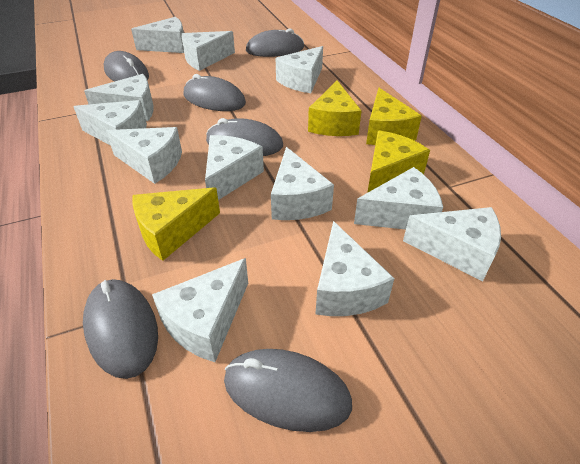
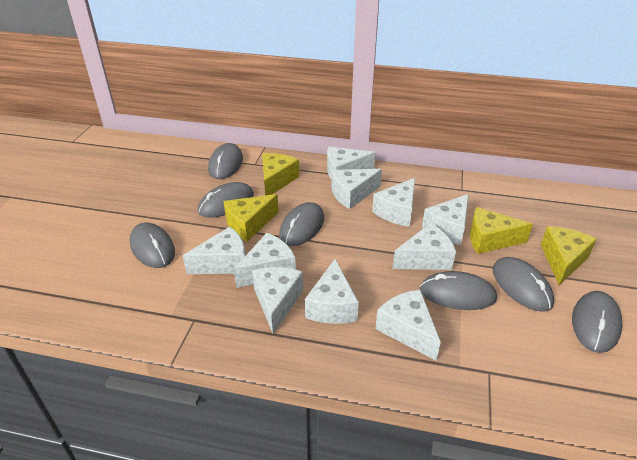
grey mouse: [83,279,158,379] [104,51,149,82] [184,74,246,111] [206,118,283,156] [224,349,352,432] [246,28,304,57] = 6 -> [130,223,175,268] [198,182,254,218] [208,143,243,179] [279,202,324,246] [420,271,497,310] [493,257,554,312] [572,291,623,353] = 7
white cheese: [73,100,147,146] [84,74,154,121] [106,127,182,184] [131,17,184,53] [152,258,248,362] [181,31,235,71] [205,135,264,200] [271,147,334,220] [276,46,323,93] [316,221,394,316] [354,167,443,230] [403,207,501,281] = 12 -> [183,227,245,274] [234,233,296,288] [252,267,303,334] [305,259,359,324] [327,147,376,179] [331,169,382,209] [372,178,415,227] [375,290,441,361] [392,223,456,270] [422,194,469,245] = 10

